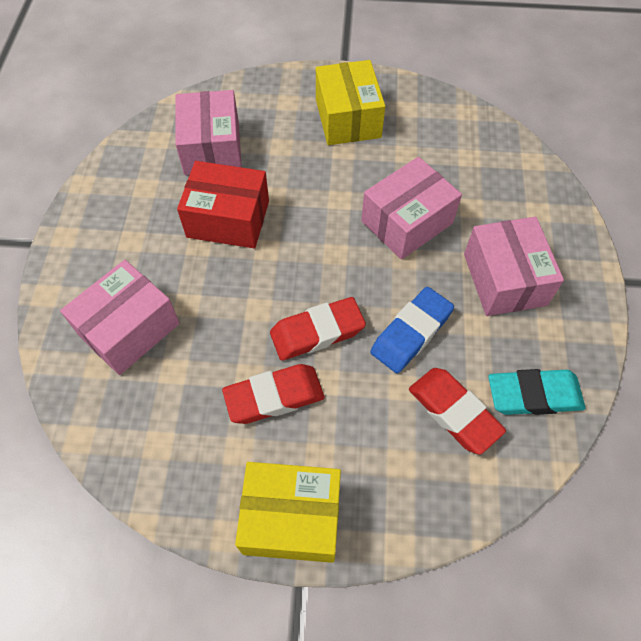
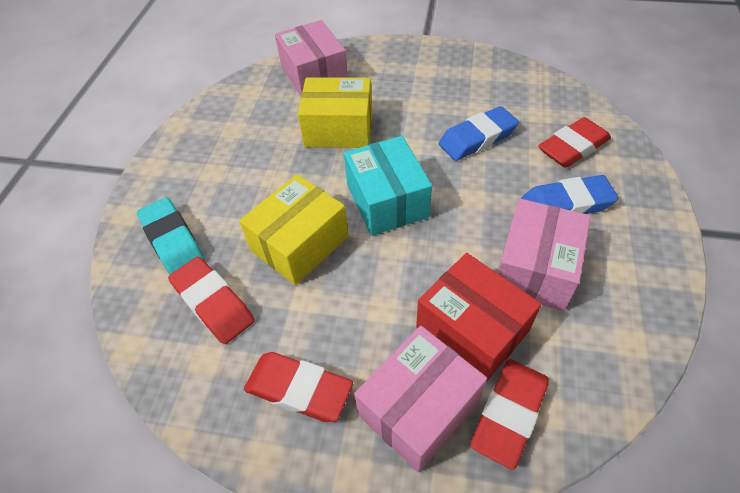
blue eraser: [370,287,454,373] = 1 -> [439,106,519,161] [521,175,618,214] = 2
pink box: [60,260,180,375] [175,90,242,175] [361,157,462,260] [464,217,564,316] = 4 -> [275,20,348,96] [354,326,487,472] [498,198,591,311] = 3
red eraser: [222,364,324,424] [270,297,366,361] [409,368,506,455] = 3 -> [168,256,255,344] [244,352,353,422] [470,359,549,470] [538,117,611,168] = 4
turquoise box: none = 0 -> [344,136,432,236] = 1

